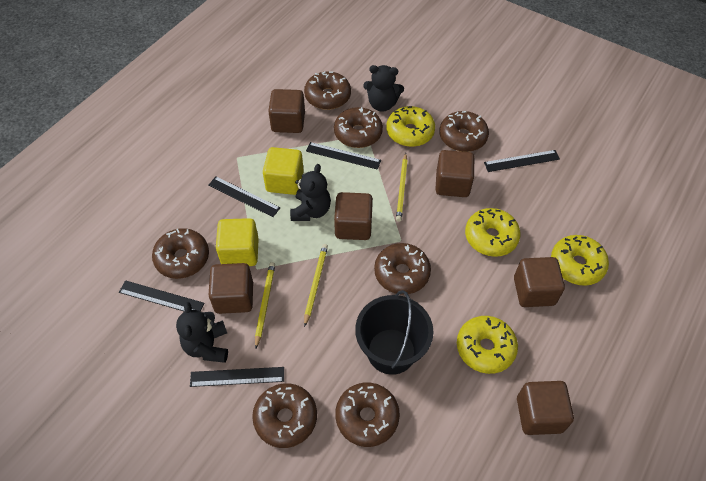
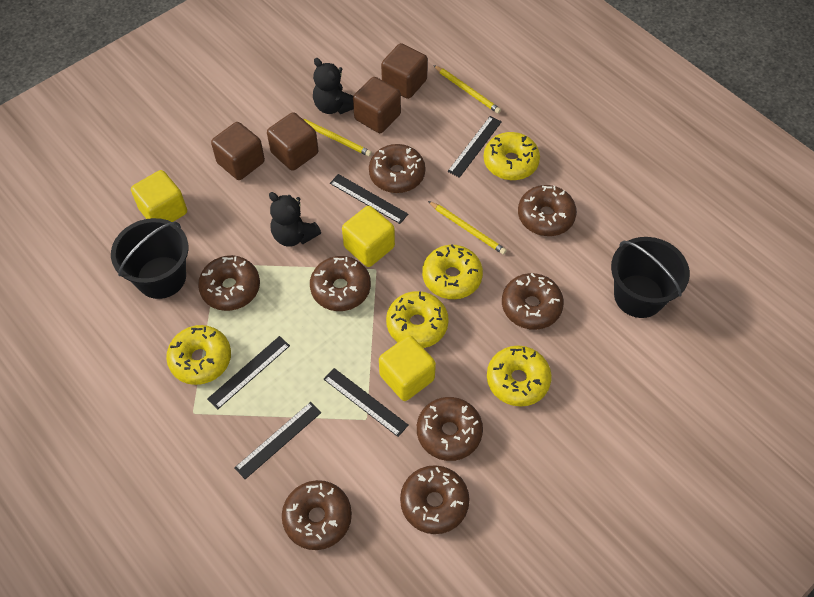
black bucket: [355,290,433,375] = 1 -> [111,218,188,299] [611,237,690,318] = 2
black teddy bear: [176,302,228,363] [290,164,331,221] [363,65,404,112] = 3 -> [269,192,321,247] [313,58,354,114] = 2
brown cube: [209,263,253,314] [268,89,305,133] [334,192,373,240] [435,150,474,197] [514,257,565,307] [517,381,574,435] = 6 -> [211,122,265,180] [267,112,318,171] [353,77,401,133] [381,43,428,99] = 4
brown donut: [152,228,209,279] [252,383,317,448] [304,71,351,110] [334,107,383,148] [335,382,400,447] [374,243,431,295] [439,111,489,152] = 7 -> [198,255,260,311] [282,480,352,550] [310,256,371,311] [369,144,425,193] [400,465,470,534] [417,397,483,461] [502,273,564,330] [518,185,577,236] = 8
yellow cube: [216,218,259,266] [263,147,304,195] = 2 -> [131,170,187,222] [342,206,395,267] [379,336,436,401] = 3
yellow donut: [386,106,435,147] [457,316,518,374] [465,208,520,257] [551,235,609,286] = 4 -> [166,325,231,385] [386,291,449,348] [422,244,483,299] [483,132,540,180] [487,346,552,407] = 5

